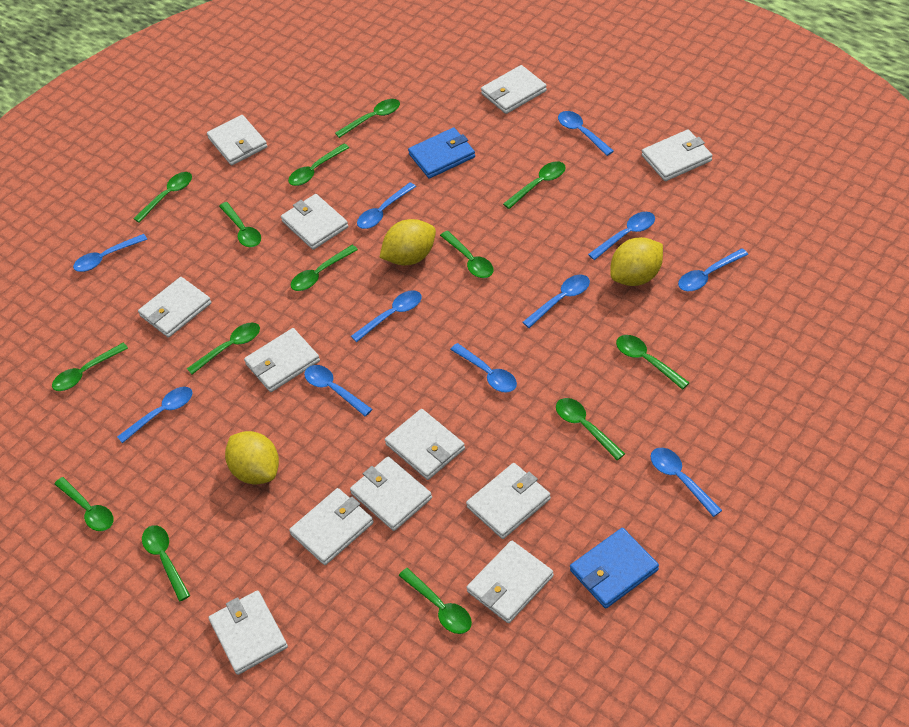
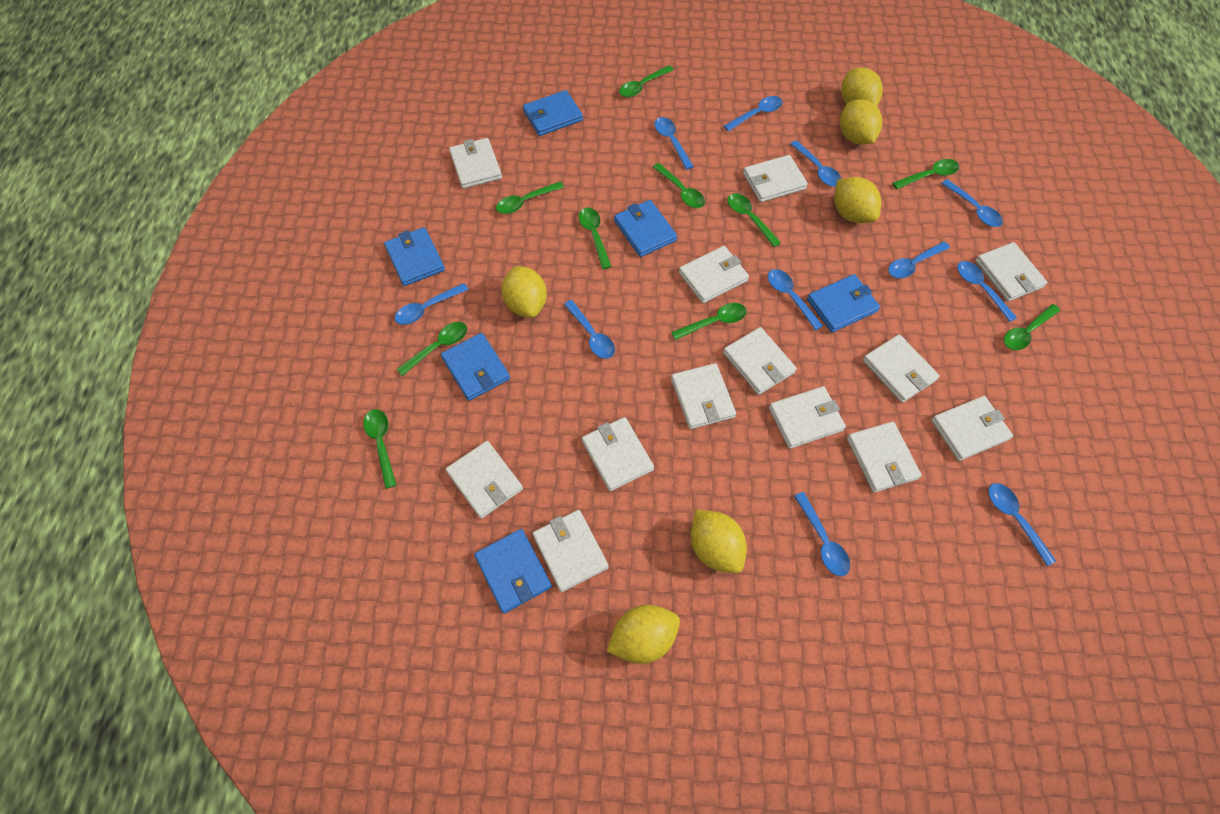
blue wallet: [408,127,475,179] [570,528,659,609] = 2 -> [384,227,445,286] [441,333,510,401] [474,529,552,613] [523,90,583,136] [614,200,677,257] [807,274,880,332] = 6
green spoon: [52,343,128,391] [55,477,113,531] [133,172,192,223] [142,525,190,602] [187,323,260,374] [219,202,261,247] [288,143,349,186] [291,245,358,291] [335,99,400,138] [399,568,472,634] [440,231,493,278] [503,161,566,209] [556,398,625,460] [616,335,690,390] = 14 -> [363,409,396,489] [397,322,467,376] [496,182,564,214] [579,207,611,269] [619,65,674,97] [653,163,705,208] [671,303,747,340] [728,193,781,247] [893,159,959,189] [1004,304,1060,350] = 10
white wallet: [138,277,212,338] [207,115,267,165] [208,590,288,675] [244,328,320,392] [281,194,349,250] [289,488,374,565] [350,457,432,531] [385,409,465,480] [466,463,551,539] [466,541,554,623] [481,65,547,114] [642,129,712,181] = 12 -> [446,441,523,519] [449,138,502,189] [532,510,609,592] [582,417,654,491] [671,363,736,429] [679,246,749,303] [723,327,797,395] [743,155,808,202] [769,386,846,449] [847,422,922,493] [863,334,940,403] [931,396,1013,461] [975,242,1048,301] = 13
yellow lemon: [225,431,279,484] [379,219,436,265] [610,237,663,286] = 3 -> [502,266,547,318] [607,605,680,664] [691,510,747,573] [834,177,881,223] [840,99,882,145] [841,67,883,106] = 6

